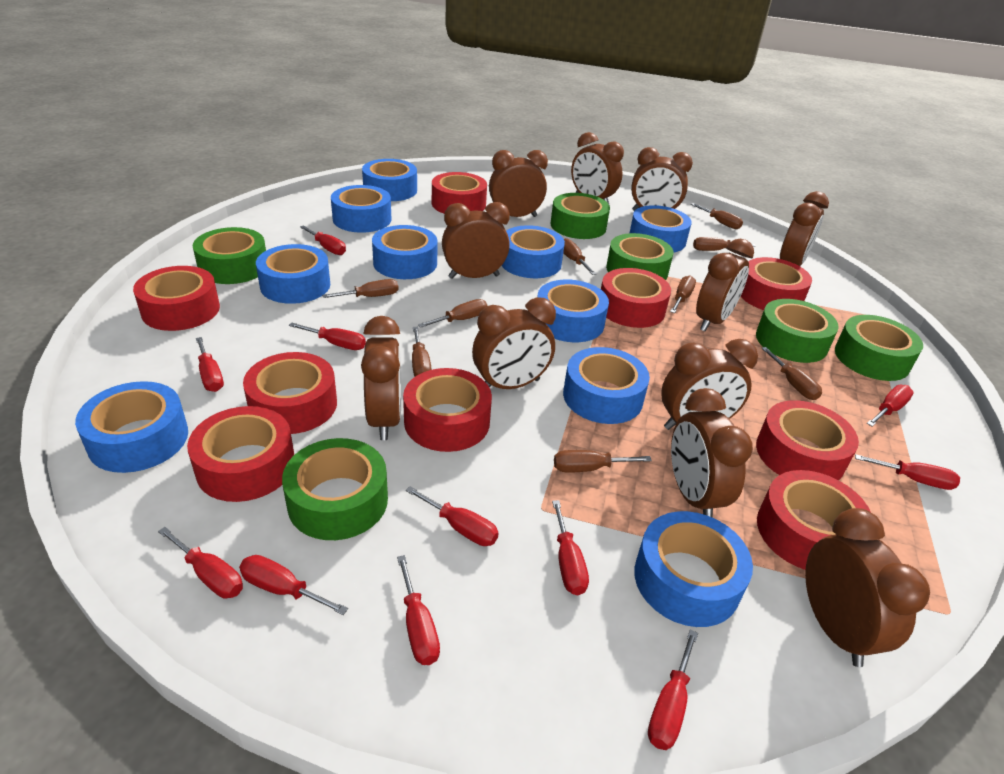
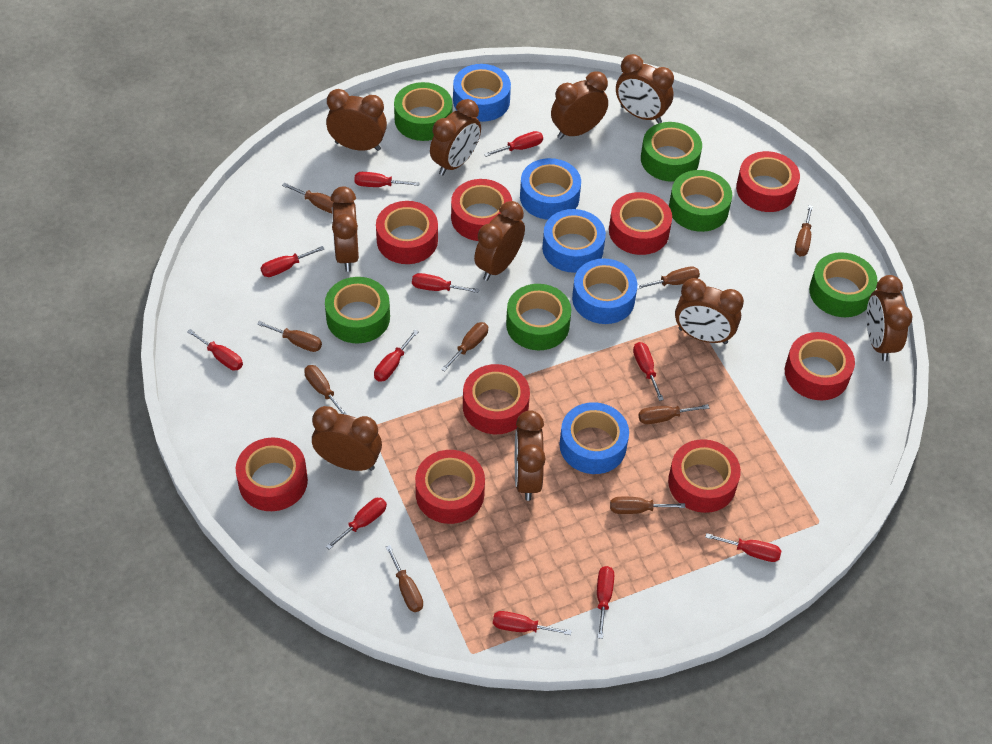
blue tape: [75,381,188,473] [256,244,330,304] [331,185,391,233] [362,159,417,201] [372,225,438,279] [502,225,565,278] [537,279,609,342] [563,347,650,424] [630,205,692,253] [634,511,753,627] = 10 -> [453,64,511,122] [520,158,581,220] [542,209,606,273] [559,402,629,474] [572,259,637,324] = 5
brown clock: [361,316,401,440] [442,202,510,279] [472,297,556,389] [489,150,548,217] [571,132,624,204] [631,147,693,211] [661,339,758,430] [671,388,753,517] [696,239,754,331] [780,191,829,266] [805,508,930,667] = 11 -> [312,406,382,471] [326,89,387,151] [331,187,359,272] [430,99,481,175] [474,201,525,281] [515,410,546,501] [551,71,608,139] [616,54,674,124] [675,278,744,344] [866,275,913,361] = 10

